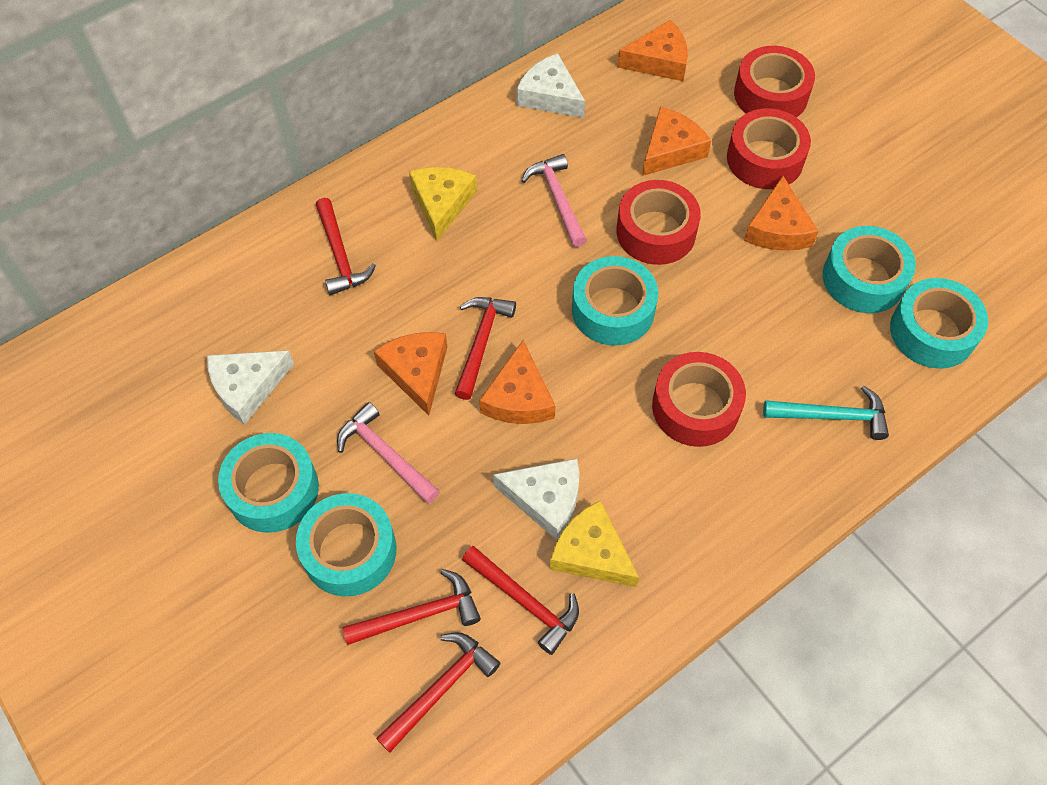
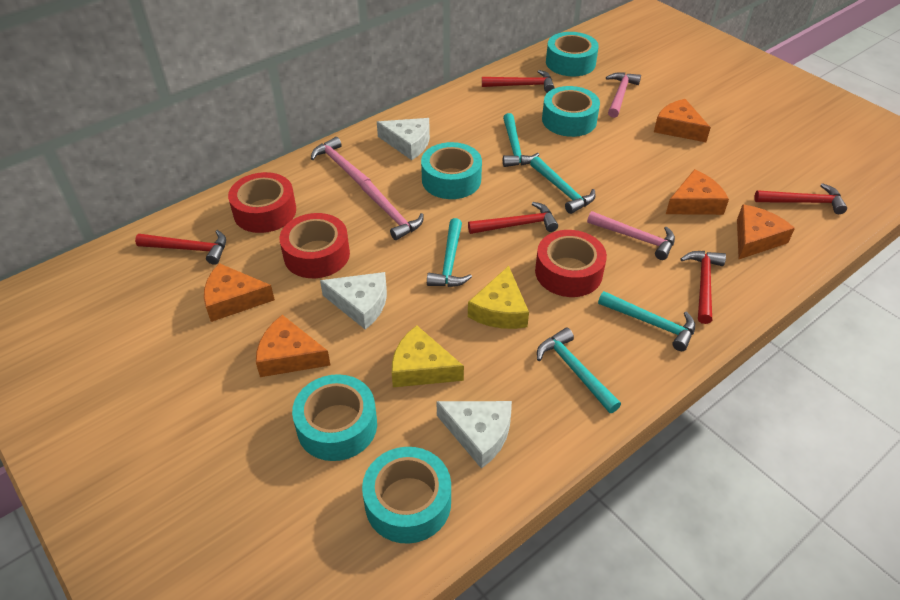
pink hammer: [337,402,440,504] [521,154,587,247] = 2 -> [311,137,371,186] [361,180,424,240] [587,211,675,260] [606,72,641,118] = 4
red tape: [616,180,701,265] [652,352,746,447] [727,108,811,189] [734,46,815,117] = 4 -> [228,172,296,233] [279,213,350,278] [535,230,607,297] = 3
turquoise hammer: [763,385,889,440] = 1 -> [427,218,472,287] [503,113,539,167] [530,156,596,214] [537,328,621,413] [598,291,695,351] = 5

